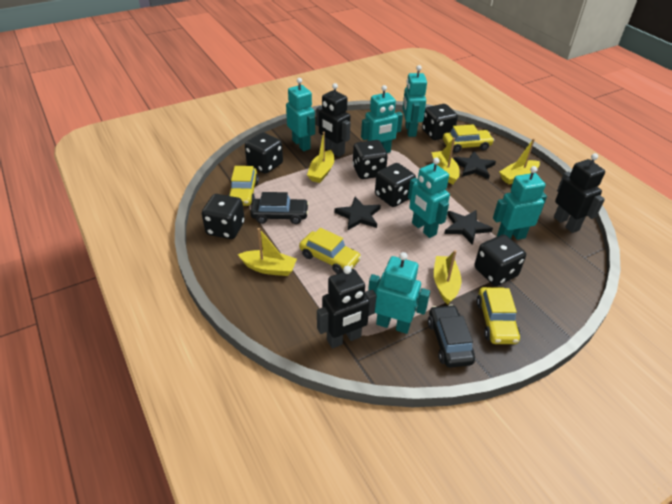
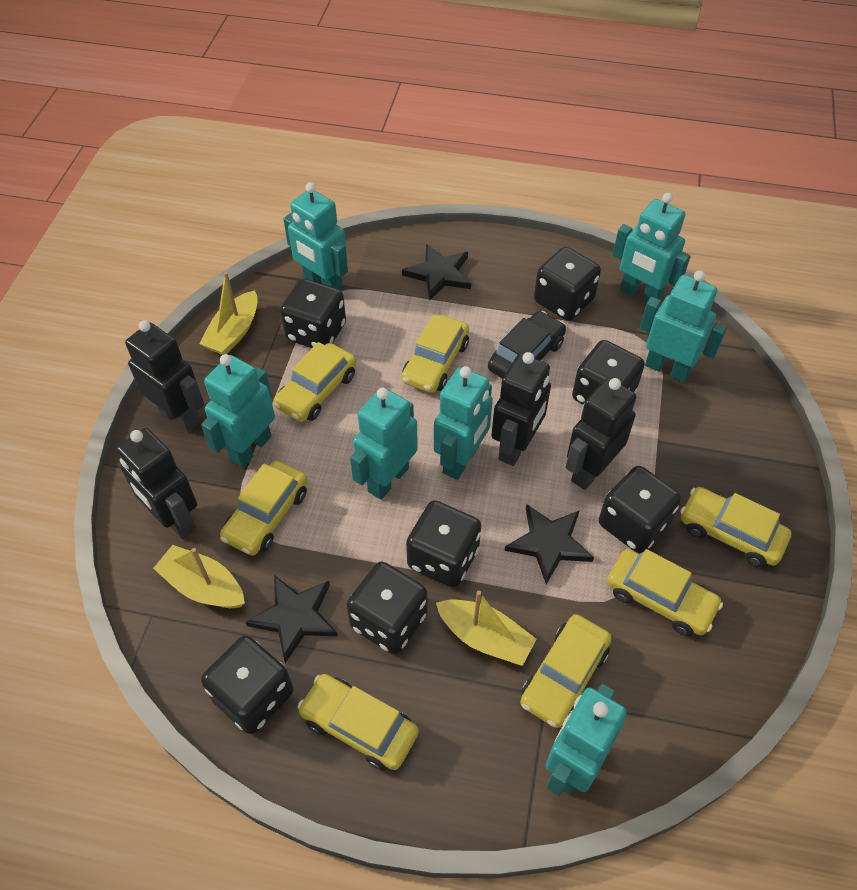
black car: [250,192,309,224] [428,304,475,368] = 2 -> [488,311,566,378] = 1
black dice: [202,194,245,239] [245,132,283,174] [353,140,388,179] [375,163,416,207] [422,104,458,140] [474,235,526,286] = 6 -> [201,635,293,734] [280,278,346,348] [346,562,427,654] [406,500,481,588] [534,247,601,321] [572,340,645,405] [599,466,681,553] = 7
black robot: [316,83,351,157] [317,266,377,348] [554,153,605,233] = 3 -> [116,428,197,539] [125,320,204,432] [491,352,551,466] [566,378,636,490] = 4
turquoise robot: [286,78,315,151] [361,85,403,153] [368,252,430,334] [402,65,427,137] [408,157,450,238] [493,166,547,240] = 6 -> [201,354,275,468] [283,182,348,291] [350,387,418,500] [434,366,493,480] [546,684,627,796] [613,193,691,303] [640,270,727,382] = 7
yellow boat: [238,228,297,276] [307,132,334,183] [431,138,460,184] [434,250,461,304] [499,138,540,185] = 5 -> [153,545,245,608] [199,272,258,355] [436,591,537,666] = 3
yellow car: [228,166,259,206] [299,228,361,274] [443,124,494,153] [476,287,520,344] = 4 -> [220,461,308,556] [273,342,357,422] [297,674,419,771] [402,314,469,393] [520,614,612,728] [607,549,723,636] [680,487,792,567] = 7

